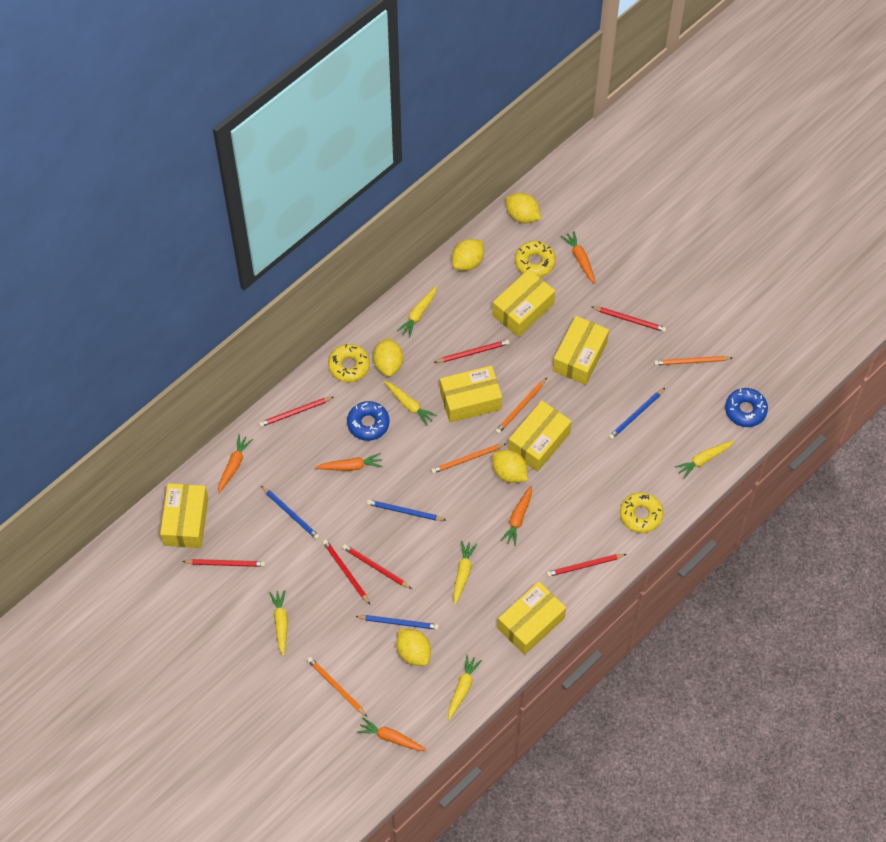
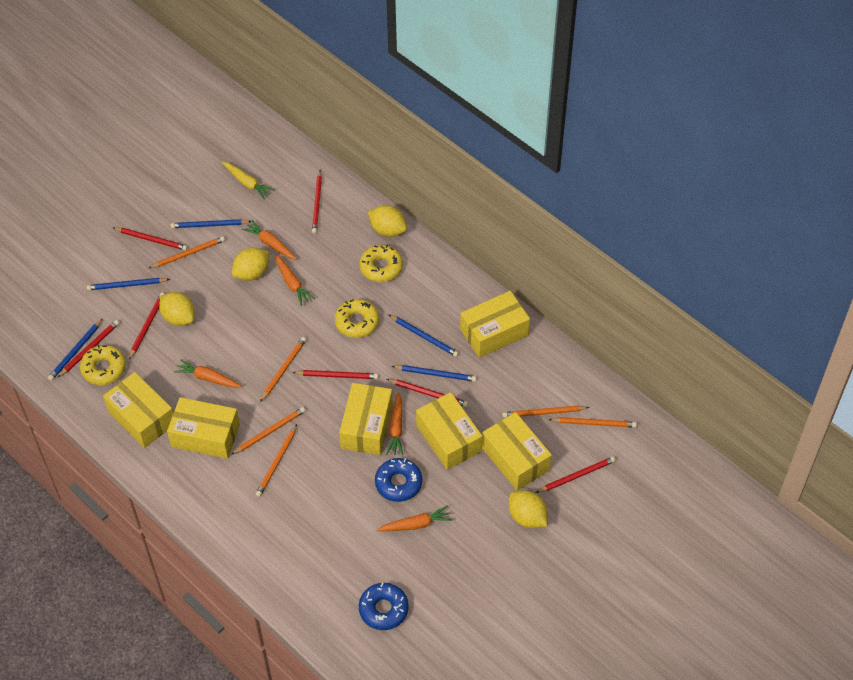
blue pencil: [261,486,320,540] [355,615,439,630] [367,500,446,521] [609,388,665,440] = 4 -> [48,319,102,381] [87,278,170,290] [171,219,252,228] [389,315,459,357] [392,365,477,382] = 5
orange pencil: [307,657,367,716] [431,444,506,474] [495,378,547,434] [654,356,732,365] = 4 -> [149,236,225,268] [231,407,306,455] [256,424,297,497] [260,337,307,402] [502,405,589,418] [549,417,637,428] = 6
yellow carrot: [269,590,288,656] [384,381,437,426] [397,286,437,338] [448,655,482,720] [453,541,477,605] [675,440,734,479] = 6 -> [222,162,274,199] = 1
yellow lemon: [373,338,403,377] [396,629,431,666] [452,239,484,271] [492,450,528,483] [506,193,541,224] = 5 -> [159,292,195,326] [232,247,270,281] [368,205,407,237] [509,490,547,528] = 4

